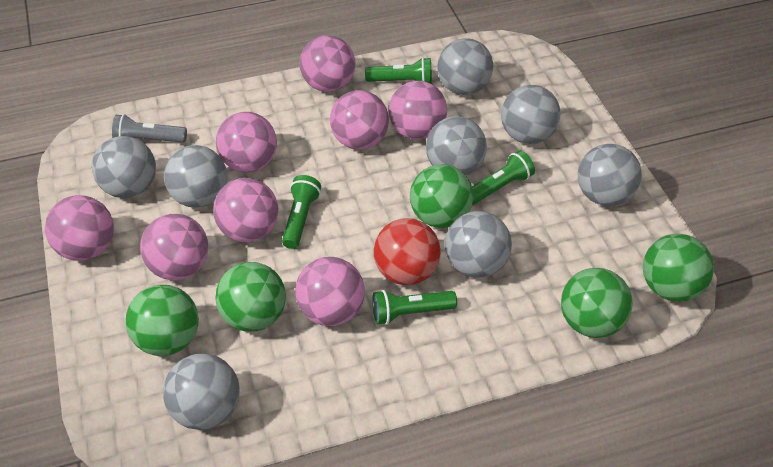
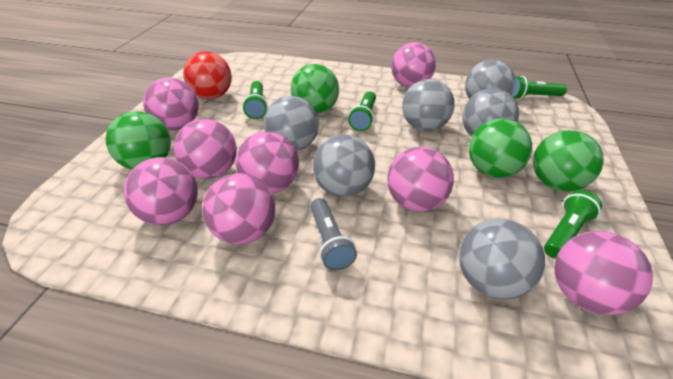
green ball: [126,285,199,356] [215,262,286,332] [410,164,474,228] [561,268,633,338] [643,234,714,302] = 5 -> [106,111,171,170] [291,64,339,114] [469,118,532,178] [533,130,604,192] = 4
grey ball: [92,136,156,198] [163,353,240,430] [164,145,227,208] [426,116,487,175] [437,38,493,95] [445,211,512,278] [501,85,561,144] [578,144,642,206] = 8 -> [264,96,319,151] [312,134,375,197] [402,79,455,131] [459,219,545,300] [462,89,519,137] [465,60,515,99] = 6

